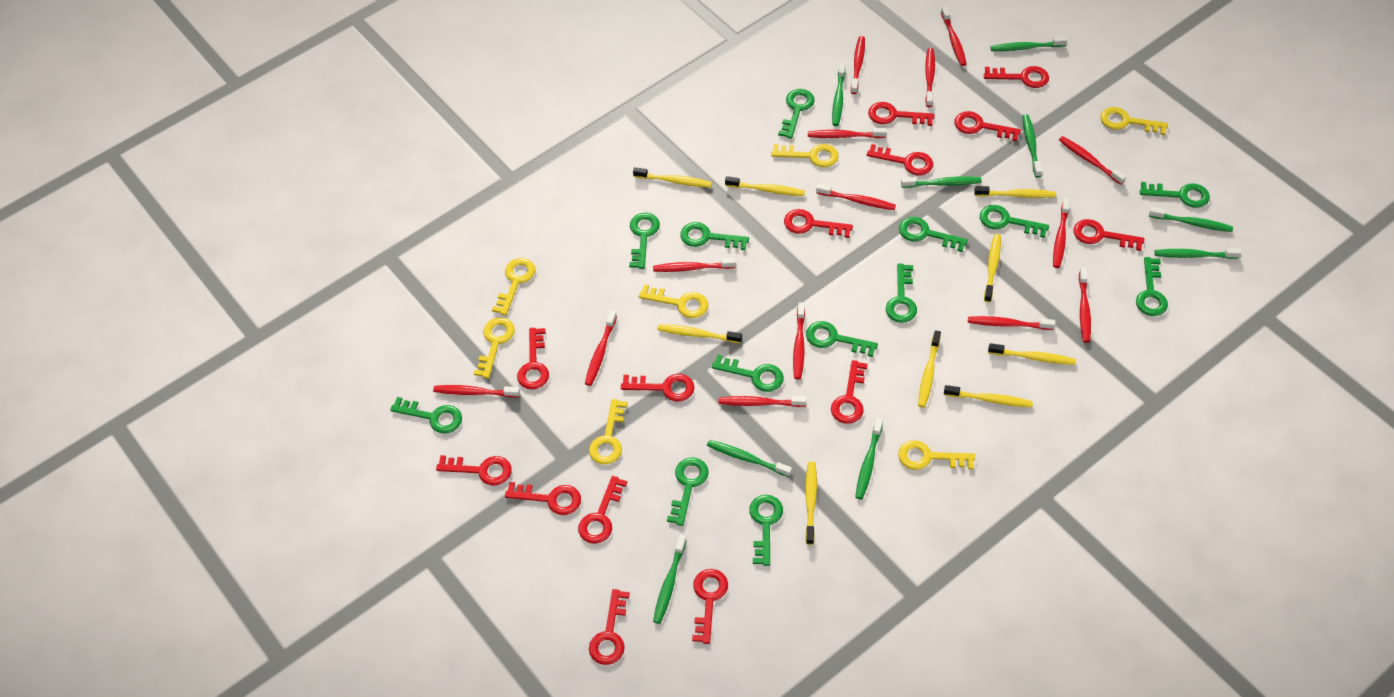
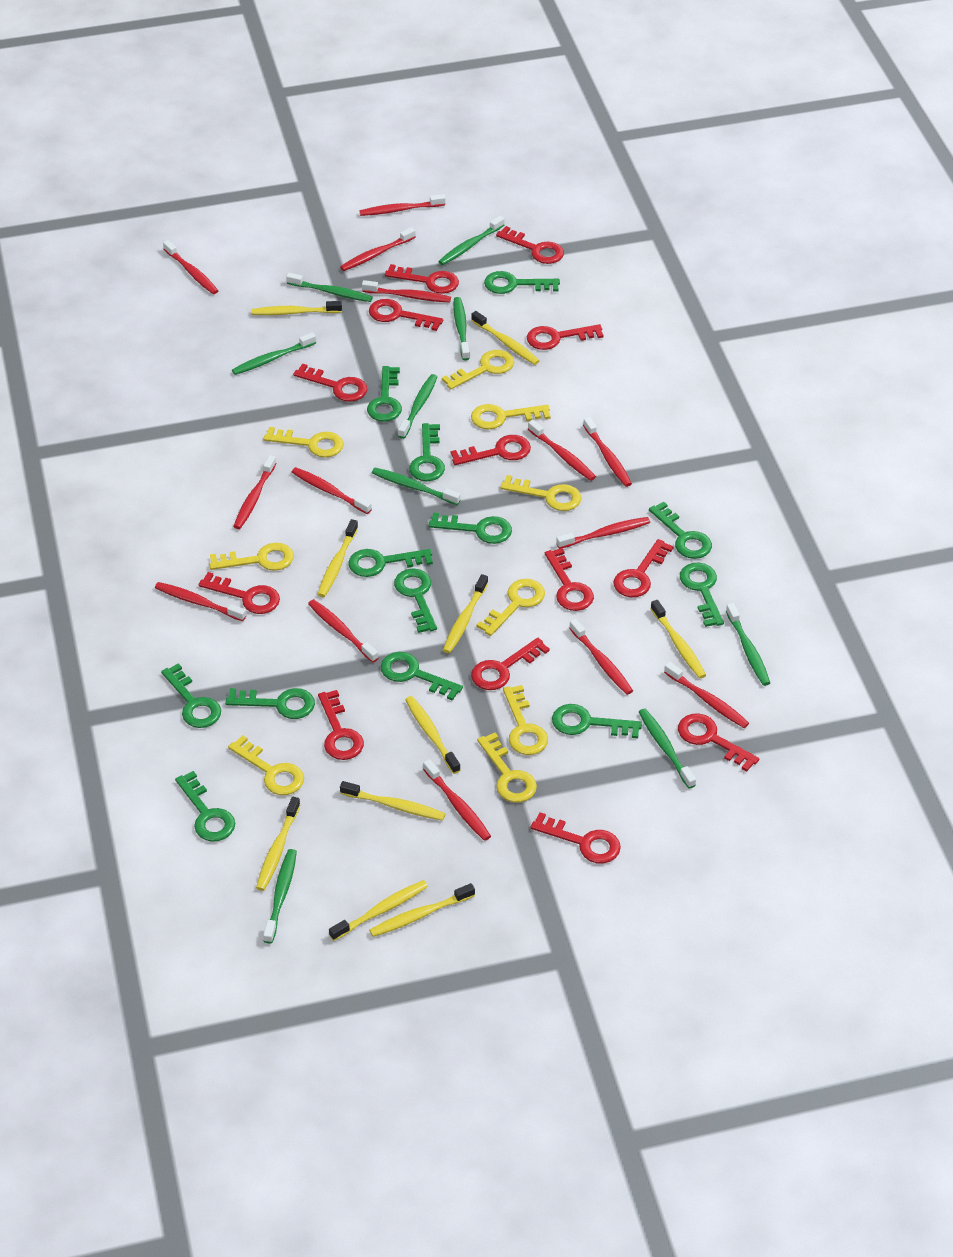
red key: [436,455,512,486] [505,482,581,515] [517,328,549,389] [578,476,627,544] [589,589,630,665] [621,374,695,401] [692,569,728,644] [784,209,853,238] [831,360,868,424] [867,144,933,175] [868,102,934,126] [955,111,1021,141] [984,66,1049,88] [1073,219,1144,251] = 14 -> [198,572,280,614] [293,364,368,402] [318,690,364,760] [369,299,443,331] [385,264,459,294] [451,435,531,465] [471,638,550,690] [496,226,564,264] [527,324,604,350] [530,812,621,864] [545,548,594,611] [613,539,674,597] [678,713,759,772] = 13
yellow key: [474,317,515,378] [492,258,535,315] [589,399,628,464] [639,284,708,318] [771,144,839,167] [898,440,975,470] [1100,107,1168,135] = 7 -> [209,543,294,571] [228,735,304,795] [263,427,343,458] [442,350,514,389] [471,404,551,429] [477,579,545,636] [477,733,537,802] [500,475,581,511] [503,685,548,755] = 9
yellow toothbrush: [633,167,712,188] [658,324,742,343] [725,176,805,196] [805,461,817,545] [918,330,941,408] [944,385,1033,408] [974,186,1056,198] [984,234,1001,302] [988,343,1076,365] = 9 -> [251,301,342,315] [256,797,300,891] [318,519,358,597] [329,880,428,941] [340,781,446,821] [369,883,475,937] [405,696,460,774] [443,574,488,653] [471,311,539,365] [650,600,706,679] = 10

